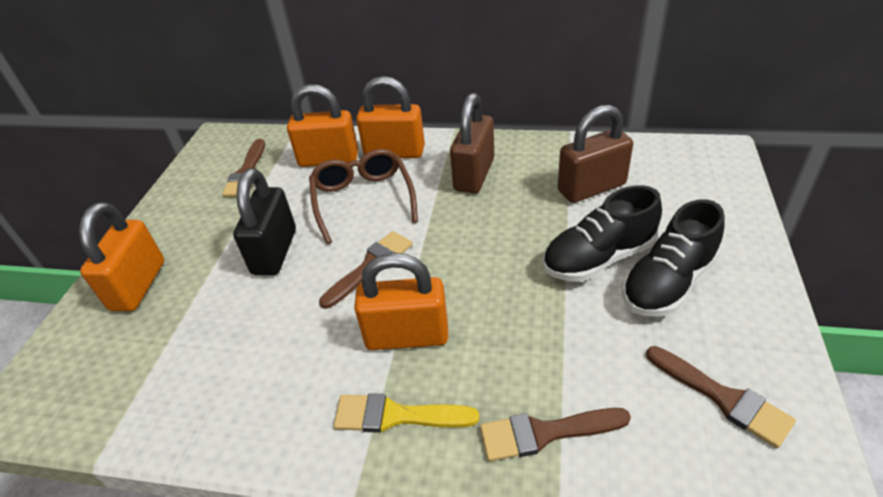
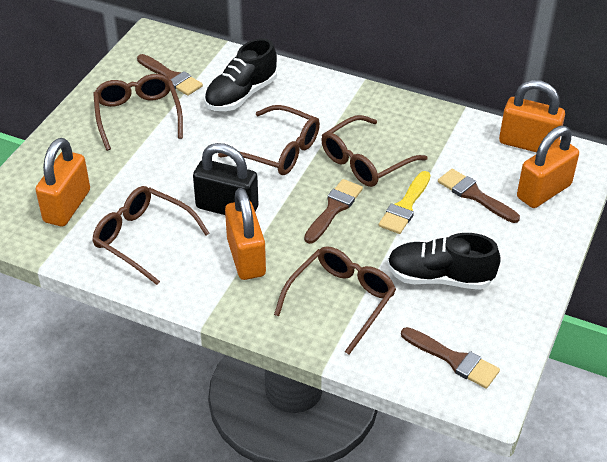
brown glasses: [309,149,418,244] = 1 -> [92,186,209,285] [93,74,183,151] [218,105,320,175] [274,246,396,354] [321,115,428,187] = 5
brown padlock: [450,93,494,193] [558,105,633,203] = 2 -> none = 0

